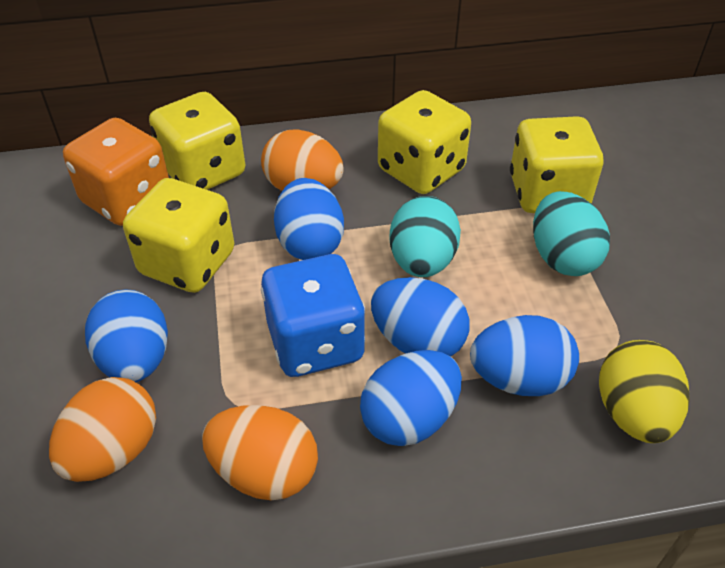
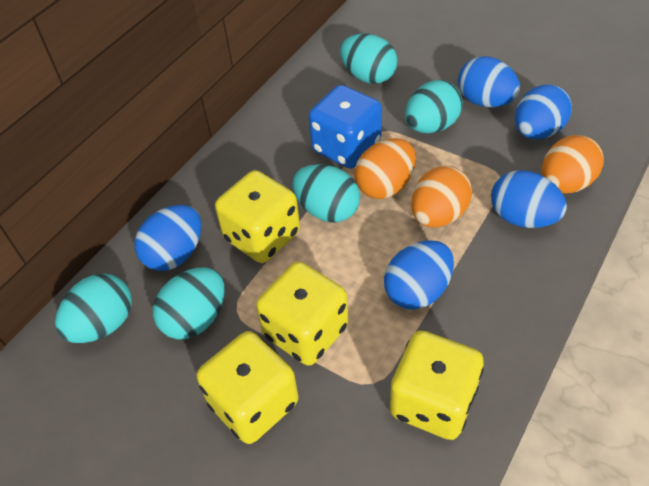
orange dice: [63,118,169,226] = 1 -> none = 0
turquoise egg: [389,196,461,277] [533,191,610,276] = 2 -> [55,274,132,343] [153,267,225,340] [292,164,360,223] [340,34,398,84] [405,80,463,133] = 5
yellow egg: [599,340,689,443] = 1 -> none = 0

